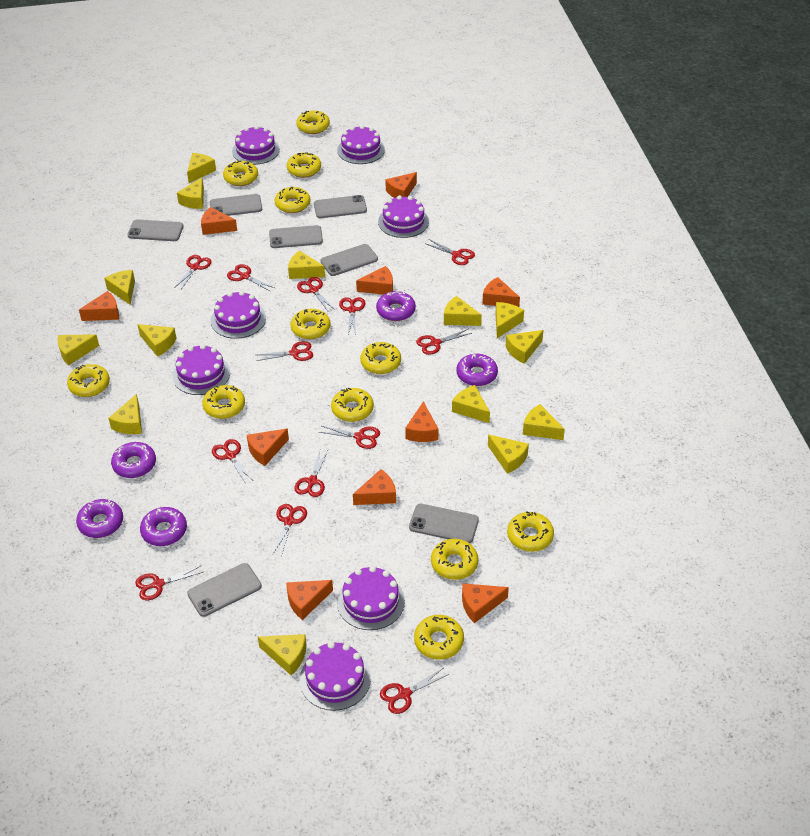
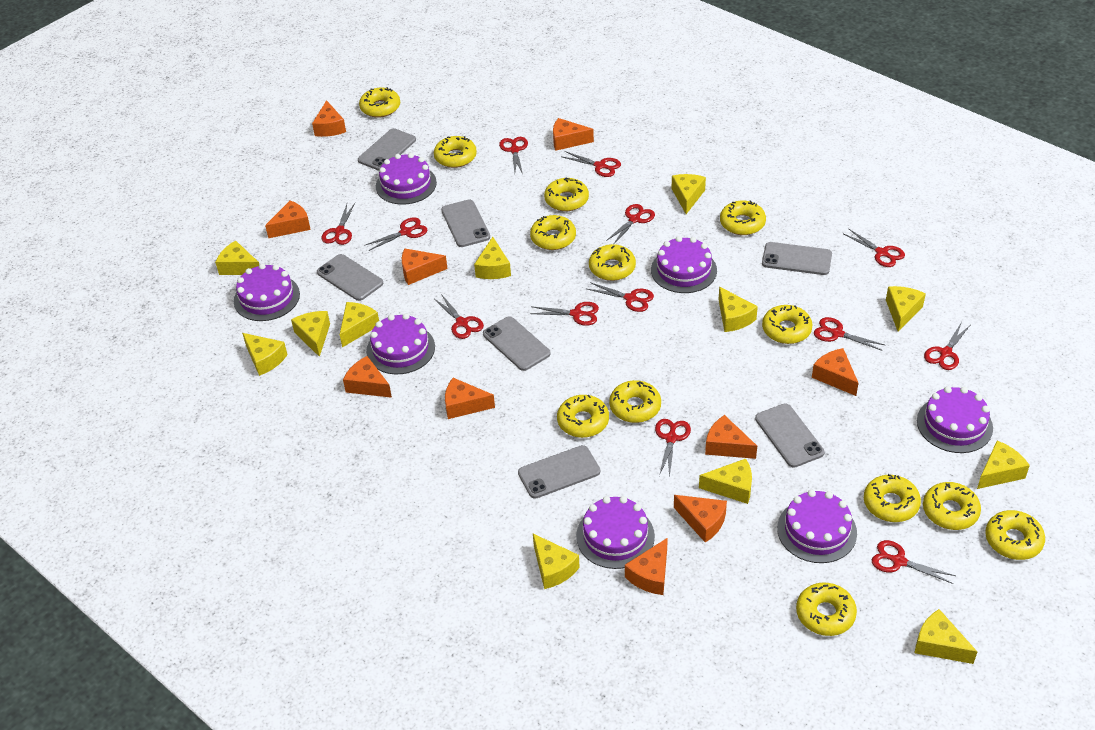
purple donut: [76,499,123,538] [111,442,156,478] [140,507,187,546] [376,291,416,321] [456,354,498,386] = 5 -> none = 0
yellow cheese: [58,334,99,366] [104,270,135,305] [108,394,142,434] [137,324,177,357] [177,178,204,209] [187,153,216,183] [258,634,306,675] [288,250,325,279] [444,296,482,326] [452,385,490,423] [488,435,529,474] [495,302,524,338] [506,330,544,364] [523,404,565,440] = 14 -> [215,241,259,275] [242,333,288,376] [291,311,330,357] [340,302,379,347] [474,237,511,279] [533,534,580,589] [672,174,706,214] [699,459,752,504] [718,287,758,332] [886,286,926,332] [914,609,977,664] [977,441,1030,489] = 12
yellow donut: [67,364,110,397] [202,385,245,419] [223,161,258,186] [274,187,310,213] [287,152,321,178] [291,309,331,339] [296,110,330,134] [331,388,374,422] [360,342,401,374] [414,615,464,660] [431,539,478,580] [507,512,554,552] = 12 -> [359,87,400,117] [434,136,477,168] [530,215,576,250] [544,178,589,211] [557,395,609,438] [589,244,636,281] [609,380,661,423] [720,200,766,235] [762,305,813,344] [796,582,857,636] [864,474,921,522] [923,482,981,530] [985,510,1045,560] = 13

